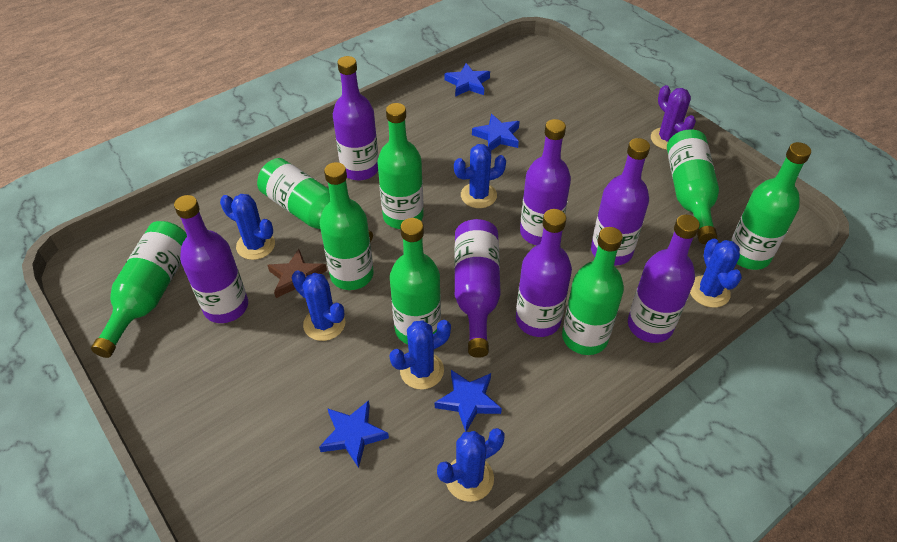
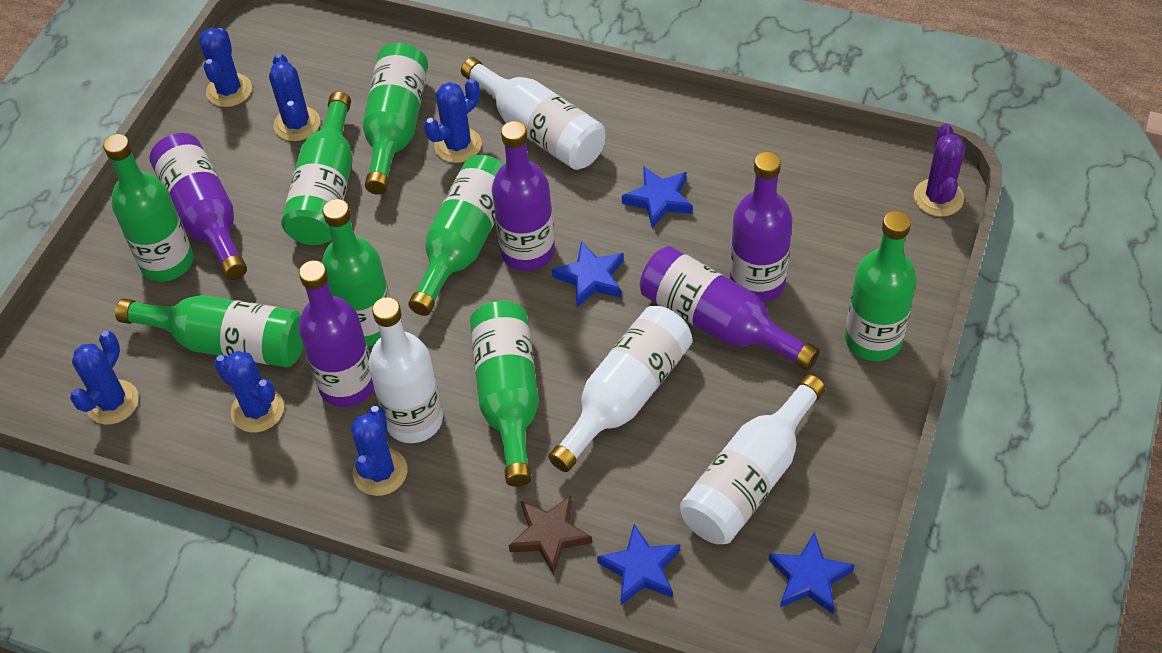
purple bottle: [174,195,248,323] [333,56,379,181] [454,219,501,358] [516,209,572,337] [520,119,571,245] [591,138,650,266] [628,215,700,343] = 7 -> [149,133,247,280] [299,260,374,407] [492,121,555,271] [640,246,820,371] [730,152,793,302] = 5
white bottle: none = 0 -> [368,297,443,443] [461,57,606,170] [548,306,692,472] [680,374,825,544] = 4

